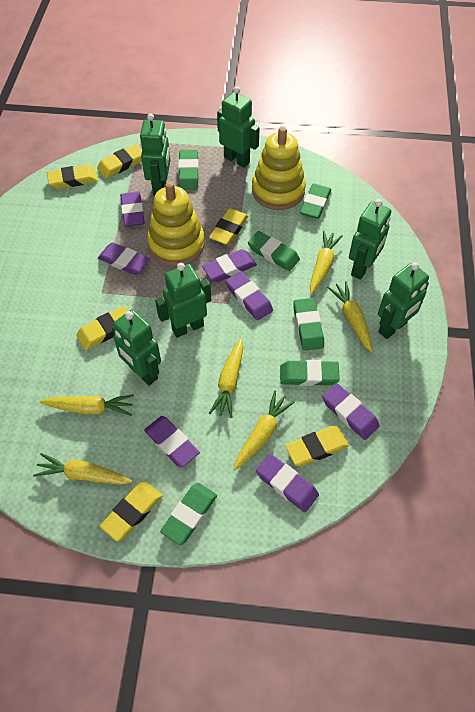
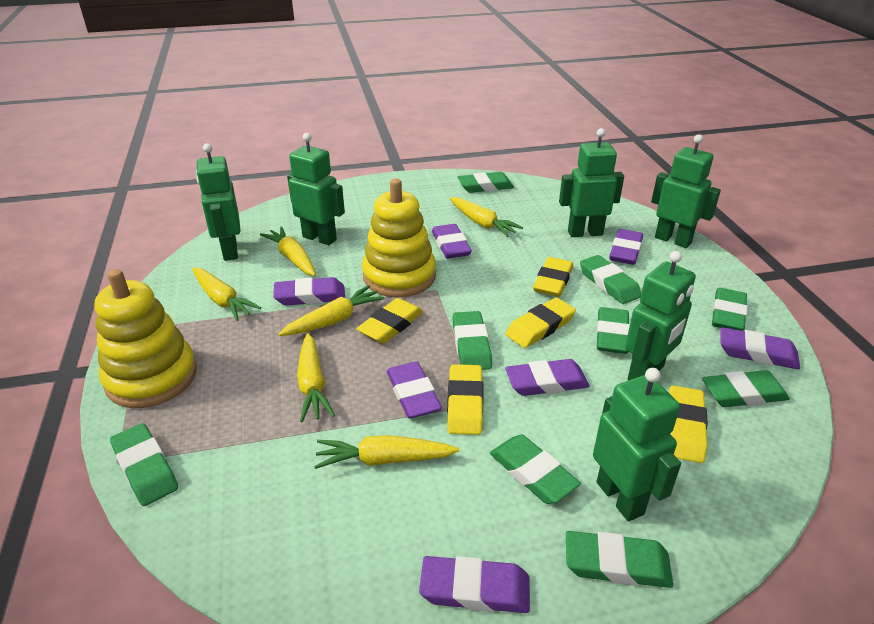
green eraser: [160,483,217,545] [178,150,199,190] [248,231,300,271] [280,360,340,386] [293,298,324,351] [300,183,331,219] = 6 -> [110,423,178,506] [452,311,492,370] [457,172,514,193] [490,434,581,504] [566,531,673,588] [580,255,641,304] [596,307,630,354] [702,370,790,407] [712,288,748,331] = 9
yellow eraser: [47,165,98,189] [76,306,128,350] [97,144,142,178] [100,481,163,542] [209,208,248,245] [285,426,349,466] = 6 -> [356,298,423,344] [447,364,484,435] [505,297,576,348] [533,257,573,297] [669,385,708,463] = 5

